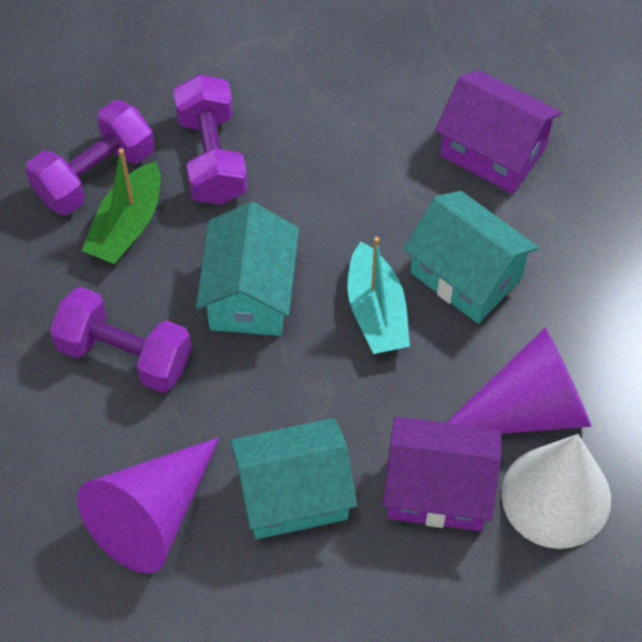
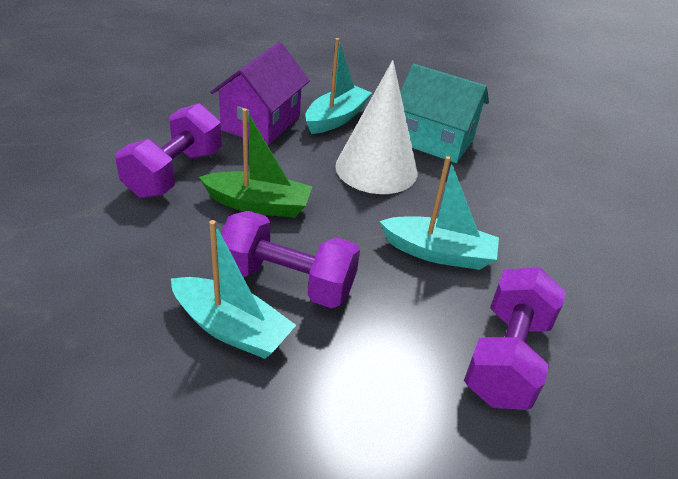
purple cone: [77,437,219,573] [446,327,592,434] = 2 -> none = 0
purple house: [383,416,501,531] [435,70,562,194] = 2 -> [210,42,310,145] = 1
turquoise boat: [347,237,410,354] = 1 -> [171,220,296,359] [305,38,372,134] [380,156,499,270] = 3
turquoise house: [196,202,299,336] [230,418,357,539] [403,191,539,324] = 3 -> [400,64,489,163] = 1

